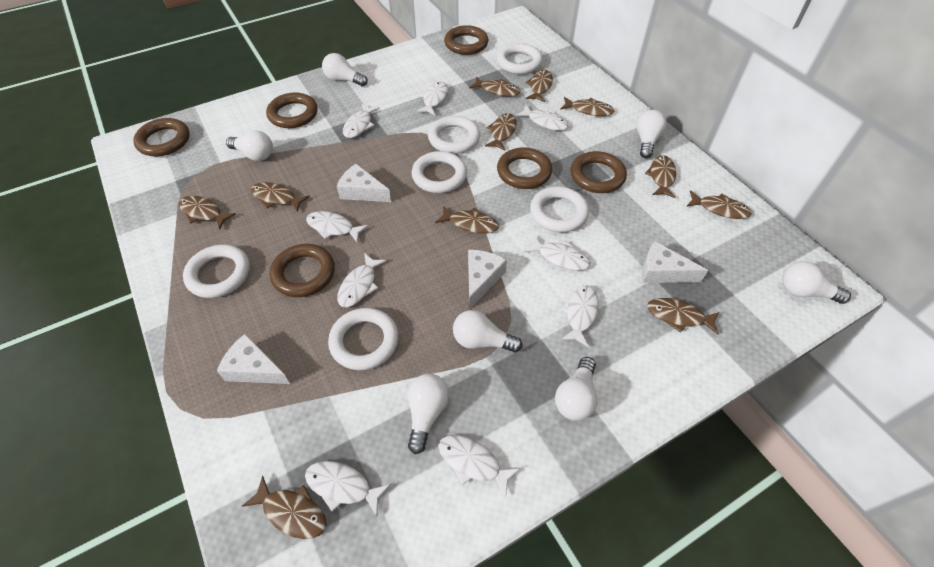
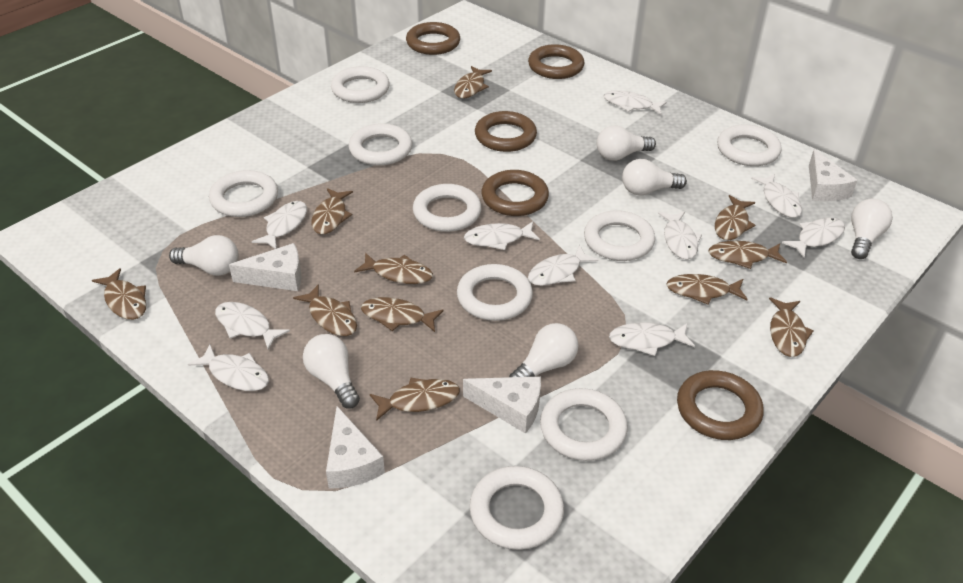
brown ring: [133,118,190,156] [266,92,318,128] [270,244,335,297] [444,25,488,55] [497,147,552,189] [570,151,627,193] = 6 -> [406,22,460,55] [475,111,537,152] [481,170,549,216] [528,44,584,79] [677,370,764,440] = 5
white fish: [305,461,391,516] [306,211,368,242] [337,253,387,307] [343,104,380,138] [416,82,448,115] [438,435,521,498] [516,105,569,131] [524,235,590,270] [560,285,599,347] = 9 -> [188,344,269,391] [215,302,290,350] [252,201,307,249] [464,222,540,250] [528,245,598,286] [604,90,667,115] [609,322,695,356] [658,211,702,259] [751,174,802,218] [782,218,845,257] = 10
white light bulb: [226,130,273,161] [322,53,368,86] [408,374,449,454] [453,310,522,353] [555,357,598,421] [636,110,667,158] [782,261,851,304] = 7 -> [169,235,239,276] [303,334,360,409] [509,323,578,377] [597,126,656,161] [622,159,687,196] [851,199,893,259] = 6
white ring: [183,244,250,298] [328,308,399,370] [412,151,467,193] [428,116,480,154] [497,43,543,74] [530,186,589,233] = 6 -> [209,170,278,217] [331,66,390,103] [349,123,412,166] [413,184,482,232] [457,264,533,321] [470,466,564,550] [540,388,627,461] [584,210,655,261] [717,124,782,166] = 9

